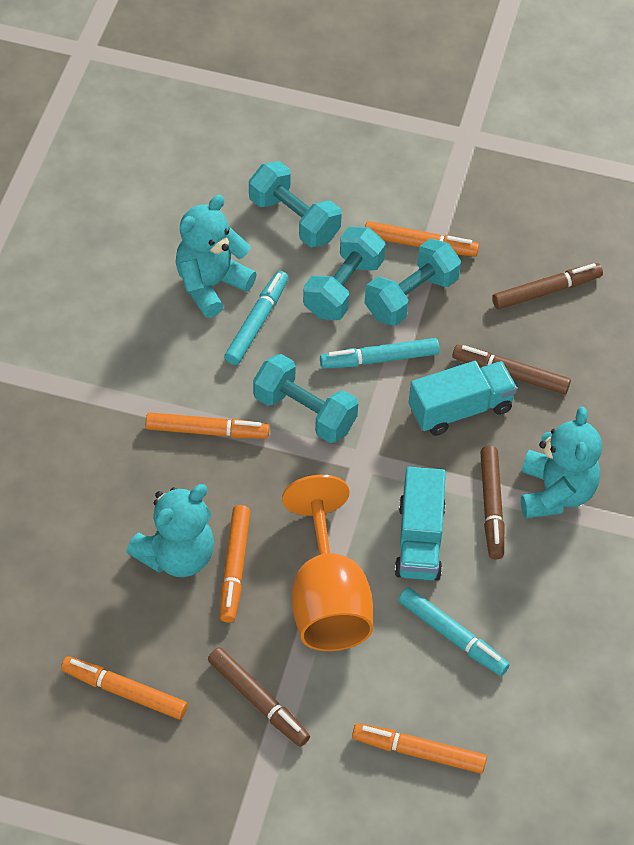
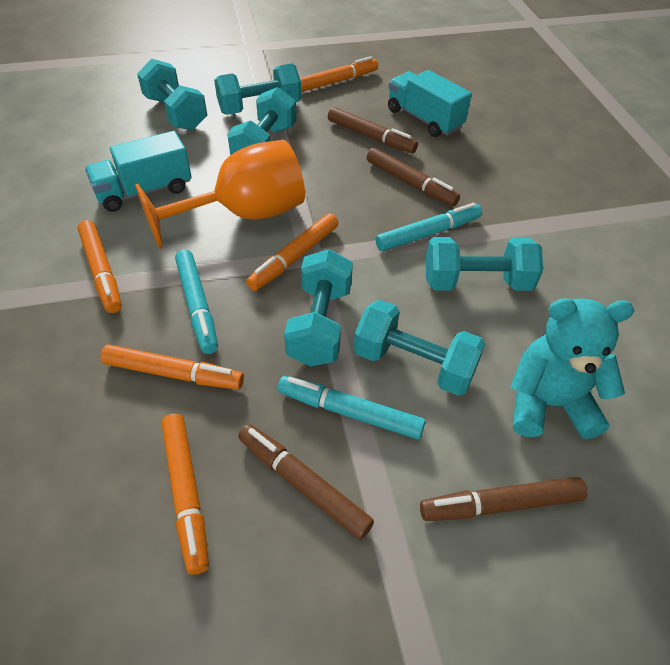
turquoise dumbbell: [249,161,342,247] [253,354,358,443] [303,227,385,320] [365,239,461,326] = 4 -> [137,59,207,130] [214,64,301,115] [227,87,297,155] [284,249,353,367] [354,300,485,396] [426,237,543,291] = 6
turquoise teddy bear: [127,484,214,577] [176,195,257,318] [521,407,602,519] = 3 -> [510,298,634,439] = 1

